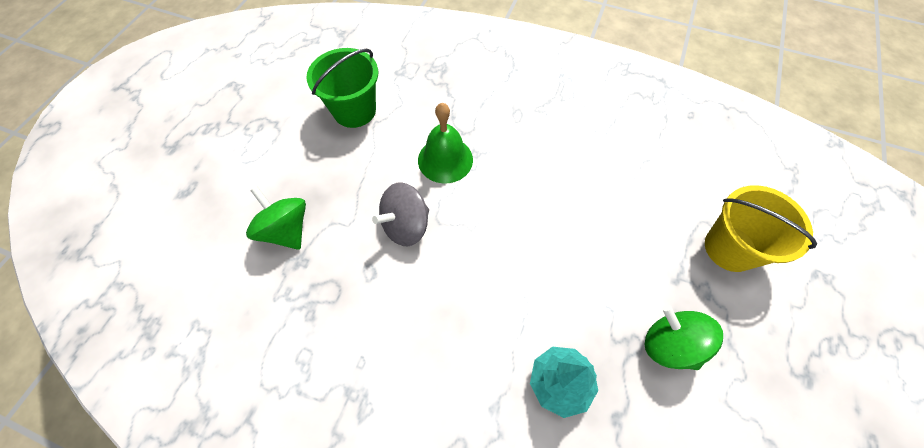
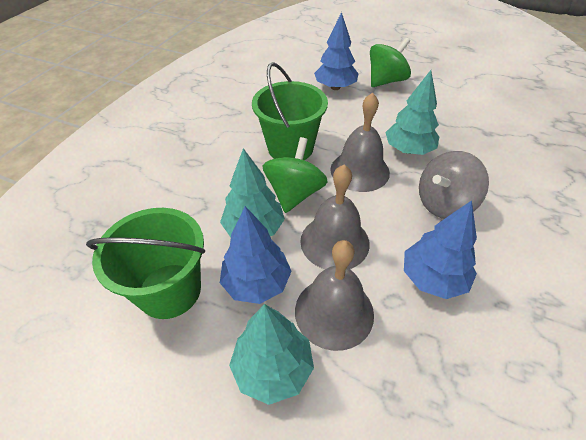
blue tree: none = 0 -> [220,206,292,304] [314,12,359,90] [404,200,477,299] = 3
green bell: [418,103,473,183] = 1 -> none = 0
green bucket: [306,48,378,128] = 1 -> [86,208,205,319] [252,62,328,160] = 2
grey bell: none = 0 -> [295,240,374,351] [300,165,370,269] [330,92,390,192] = 3
turquoise tree: [530,347,598,418] = 1 -> [220,148,285,237] [229,304,314,405] [386,70,439,155] = 3
yellow bucket: [705,185,817,272] = 1 -> none = 0

